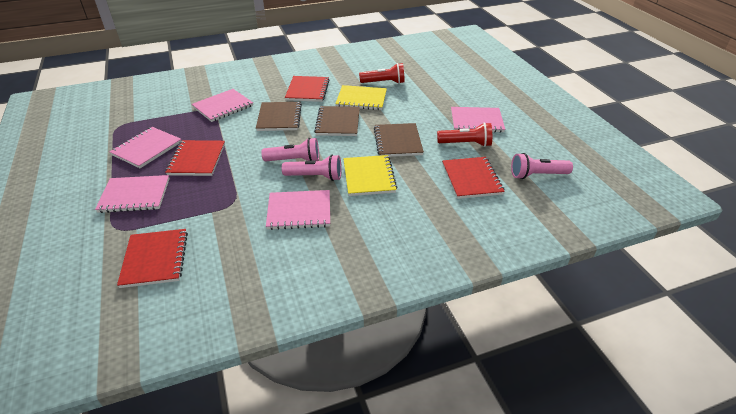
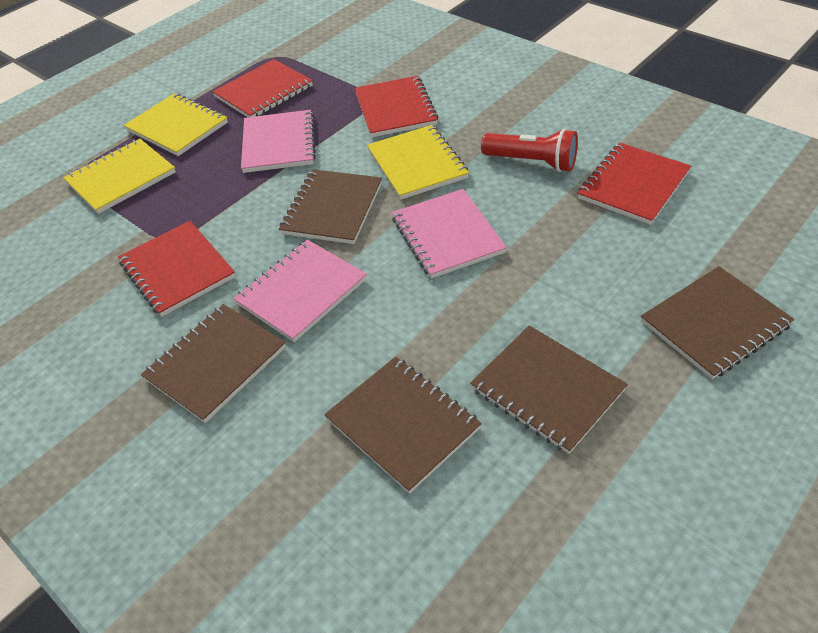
brown notebook: [256,102,302,131] [314,106,360,136] [374,123,424,157] = 3 -> [141,304,286,423] [279,169,382,244] [324,357,482,494] [470,325,628,454] [641,266,794,379] = 5
pink flashlight: [261,138,319,162] [282,155,342,181] [511,153,573,179] = 3 -> none = 0
pink notebook: [95,175,170,213] [109,127,181,168] [192,89,253,122] [266,190,330,230] [451,107,505,133] = 5 -> [233,240,367,342] [241,110,316,173] [392,189,507,279] = 3
red flashlight: [359,63,405,84] [437,122,492,147] = 2 -> [481,128,578,172] = 1
yellow notebook: [335,85,387,110] [343,155,397,196] = 2 -> [63,139,176,214] [124,93,228,156] [367,125,469,200] = 3

